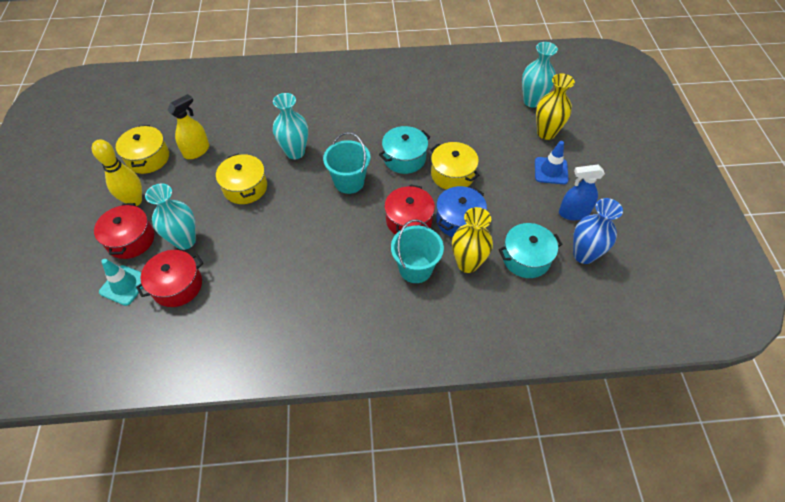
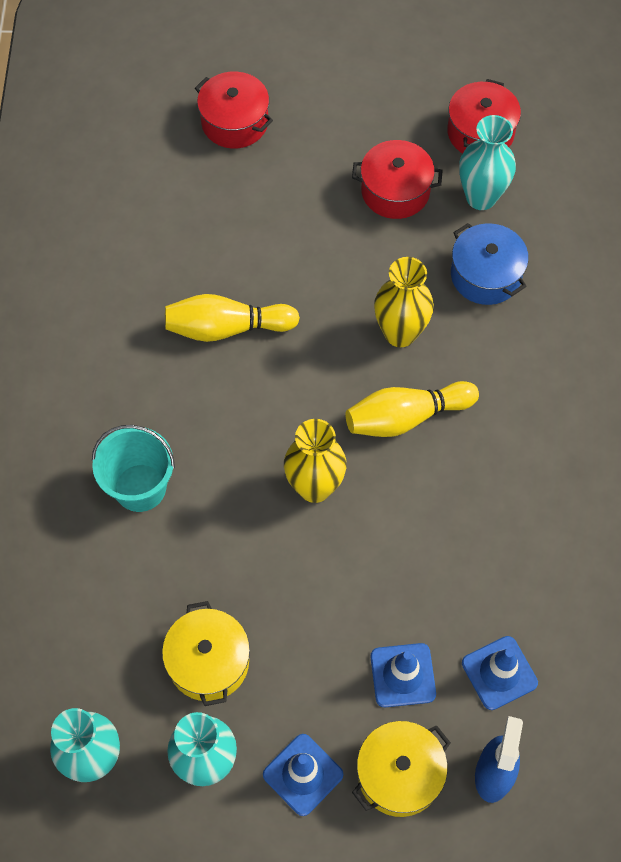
blue traffic cone: [535,141,568,184] = 1 -> [263,734,343,816] [370,643,436,707] [462,636,538,710] = 3
blue vase: [573,198,623,264] = 1 -> none = 0
turquoise bucket: [323,132,370,194] [391,219,444,283] = 2 -> [92,425,175,512] = 1
turquoise pot: [379,126,430,174] [499,223,563,278] = 2 -> none = 0
turquoise traffic cone: [99,259,143,306] = 1 -> none = 0
yellow bowling pin: [92,139,142,206] = 1 -> [165,294,300,342] [346,381,479,437] = 2
yellow pot: [116,125,169,174] [216,154,267,204] [430,142,479,190] = 3 -> [162,601,250,706] [352,721,451,817] = 2
yellow spray bottle: [167,94,209,159] = 1 -> none = 0

